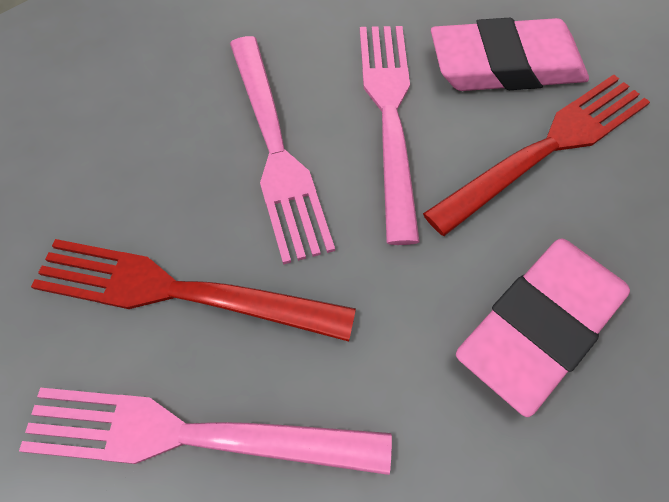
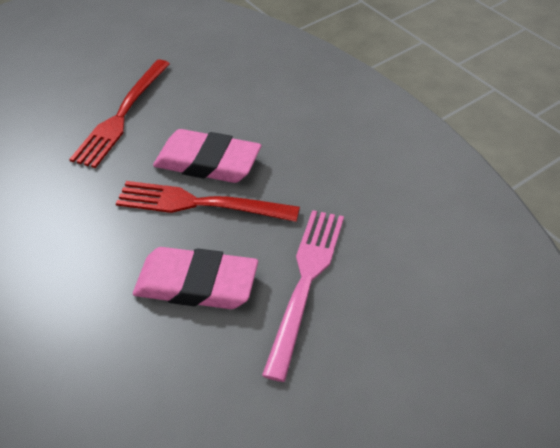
pink fork: [19,387,392,475] [230,36,335,265] [360,26,420,245] = 3 -> [262,210,344,382] = 1

